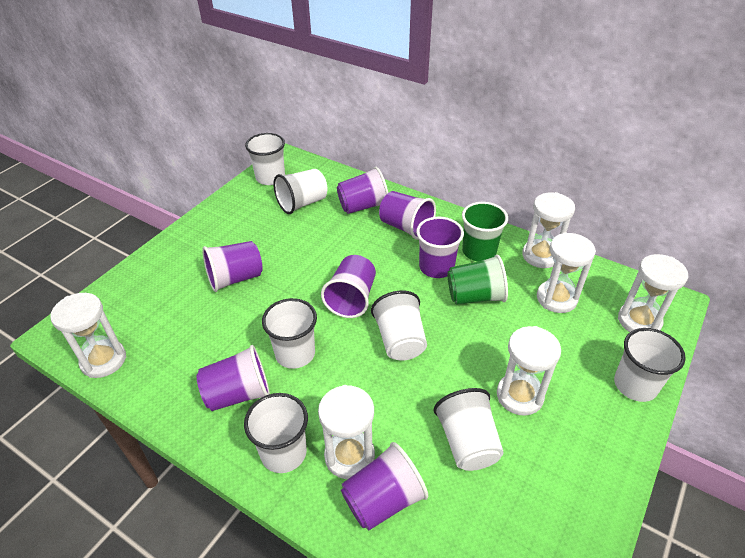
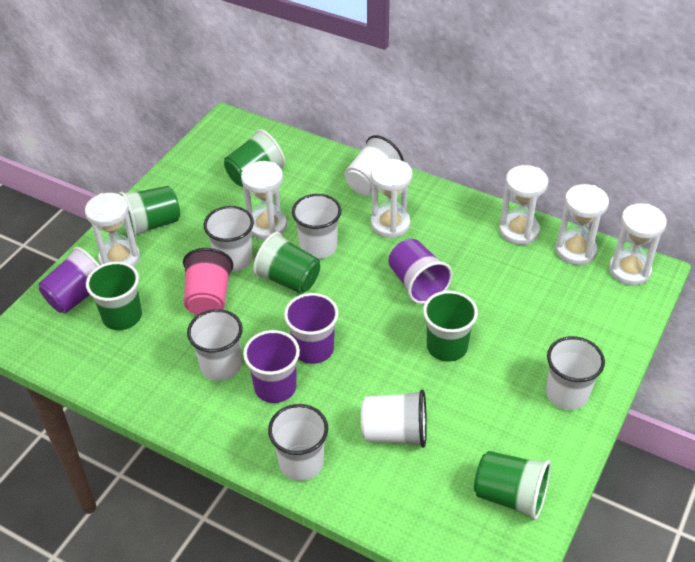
green cup: [448,255,508,305] [462,202,508,262] = 2 -> [86,262,142,330] [119,186,180,237] [224,129,285,187] [253,232,320,294] [423,291,478,362] [474,451,551,520] = 6
pink cup: none = 0 -> [183,248,233,315] = 1
purple cup: [197,345,270,411] [202,241,263,292] [321,255,376,318] [337,167,388,214] [341,442,428,530] [379,191,436,240] [416,216,464,278] = 7 -> [39,247,100,314] [243,330,300,403] [284,293,339,364] [389,239,453,304] = 4

